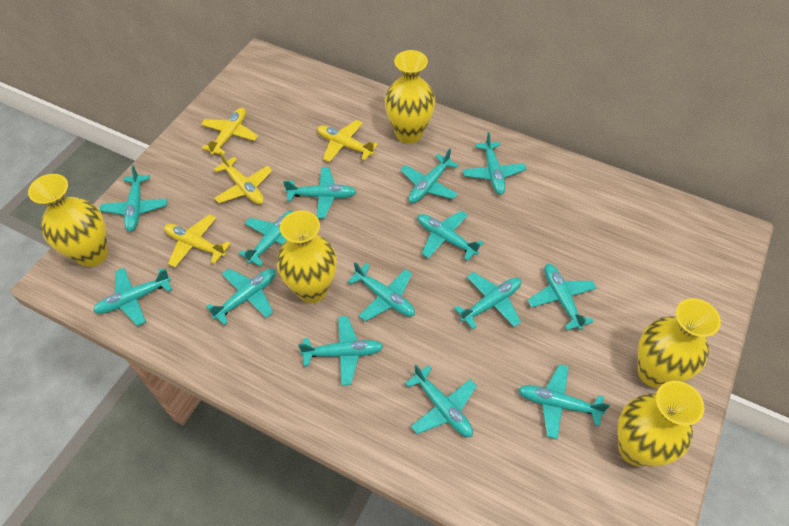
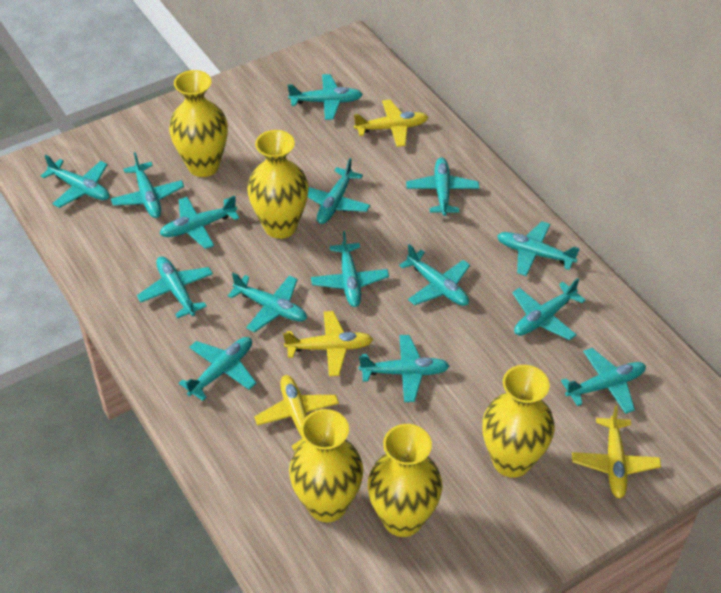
turquoise plane: [93,268,172,326] [100,165,168,231] [206,268,276,325] [239,210,294,267] [283,167,356,218] [298,316,384,386] [348,262,415,322] [401,149,459,203] [405,365,477,437] [418,210,484,261] [454,272,522,329] [463,132,526,195] [518,364,610,439] [528,264,597,330] = 14 -> [41,155,110,208] [111,152,184,218] [137,256,213,318] [159,196,239,249] [179,337,256,401] [228,273,307,332] [288,74,363,120] [308,158,370,224] [311,231,389,307] [359,335,450,402] [399,244,470,306] [406,158,479,216] [497,221,580,276] [512,278,586,340] [561,348,646,414] = 15

